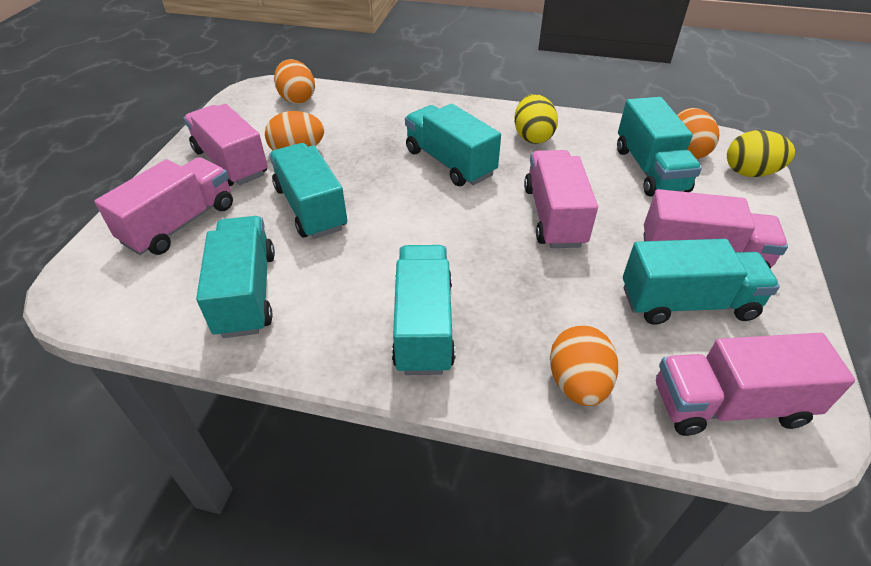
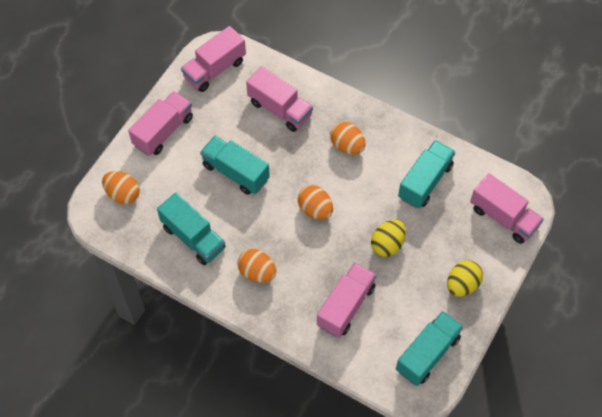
turquoise truck: [196,216,275,338] [269,143,347,239] [392,245,455,375] [405,104,501,186] [617,97,702,196] [623,239,780,325] = 6 -> [157,193,225,265] [200,136,270,195] [396,311,463,386] [398,140,455,208] = 4

